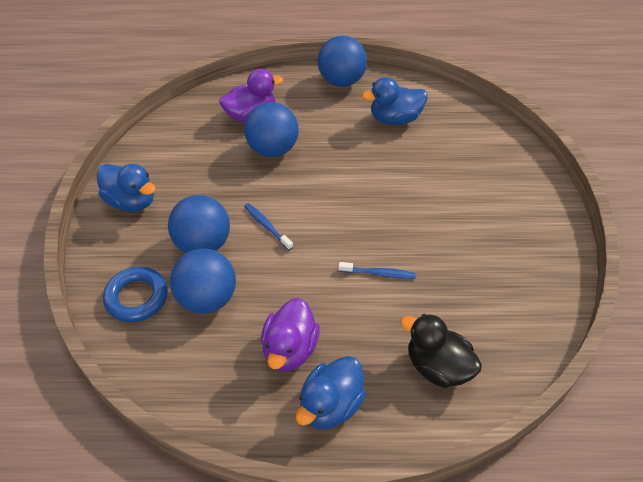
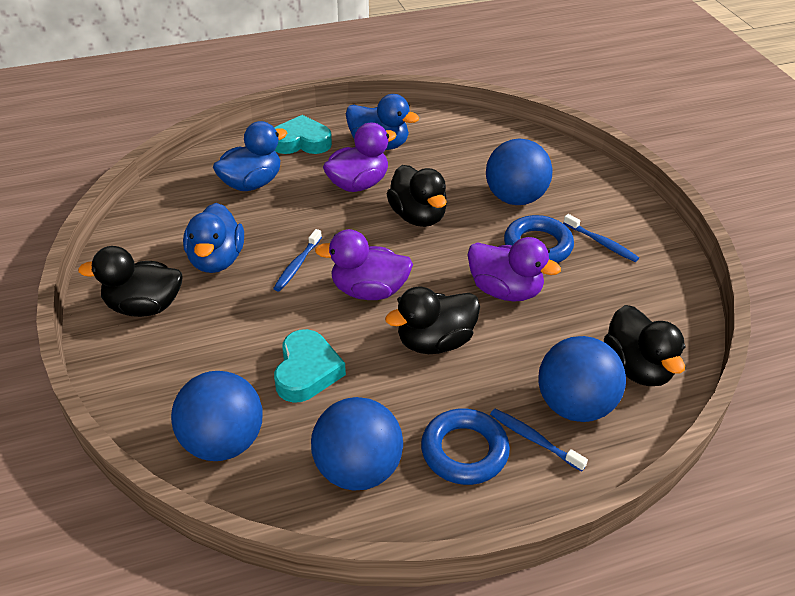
black duck: [400,314,482,388] = 1 -> [78,246,183,317] [385,287,480,354] [387,165,447,227] [604,305,686,386] = 4
blue ring: [103,267,168,322] = 1 -> [421,408,510,485] [504,215,574,263] = 2
blue toothbrush: [244,203,293,250] [339,262,416,279] = 2 -> [273,229,322,292] [490,409,588,472] [563,214,639,262] = 3
purple duck: [219,69,283,123] [261,298,320,371] = 2 -> [315,229,413,300] [323,122,397,192] [468,237,561,302] = 3
turquoise heart: none = 0 -> [274,115,332,154] [274,329,346,403] = 2

